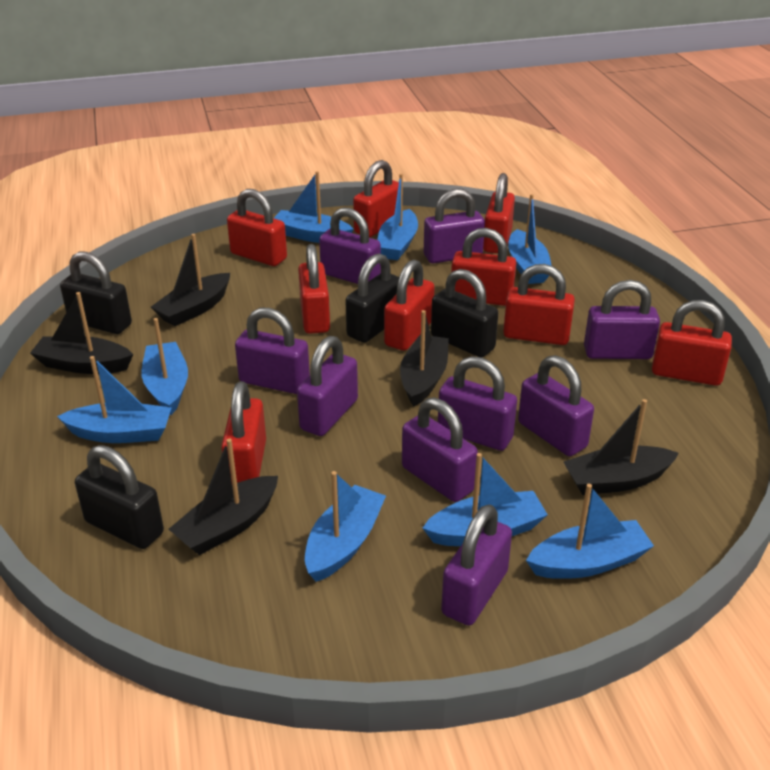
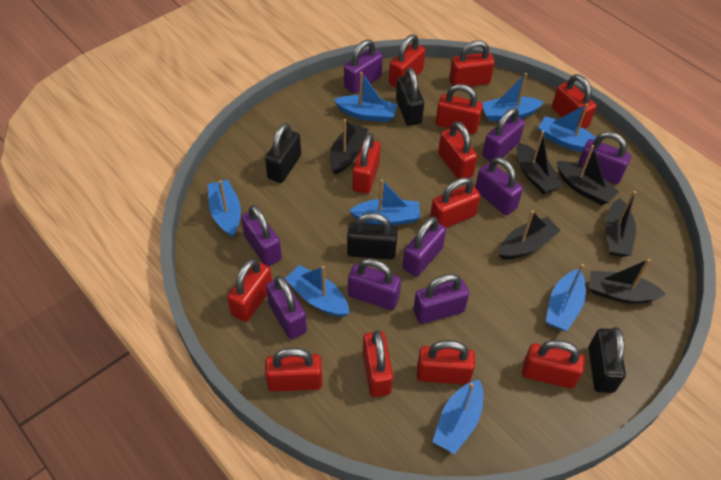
black boat: [30,292,133,374] [151,234,230,326] [169,438,278,555] [400,310,449,407] [564,399,679,495] = 5 -> [329,119,368,175] [499,210,561,260] [517,130,563,194] [557,145,619,205] [590,259,666,304] [605,191,636,257] = 6
red padlock: [221,381,266,483] [227,189,287,266] [298,244,330,334] [353,160,403,237] [384,259,435,351] [451,228,516,306] [483,173,515,254] [503,264,575,345] [652,300,732,386] = 9 -> [227,259,272,322] [265,348,322,392] [353,133,381,194] [363,331,393,397] [389,34,425,88] [417,340,475,385] [430,177,480,228] [436,84,483,134] [438,121,478,179] [449,40,495,86] [522,340,585,389] [552,74,596,129] = 12

